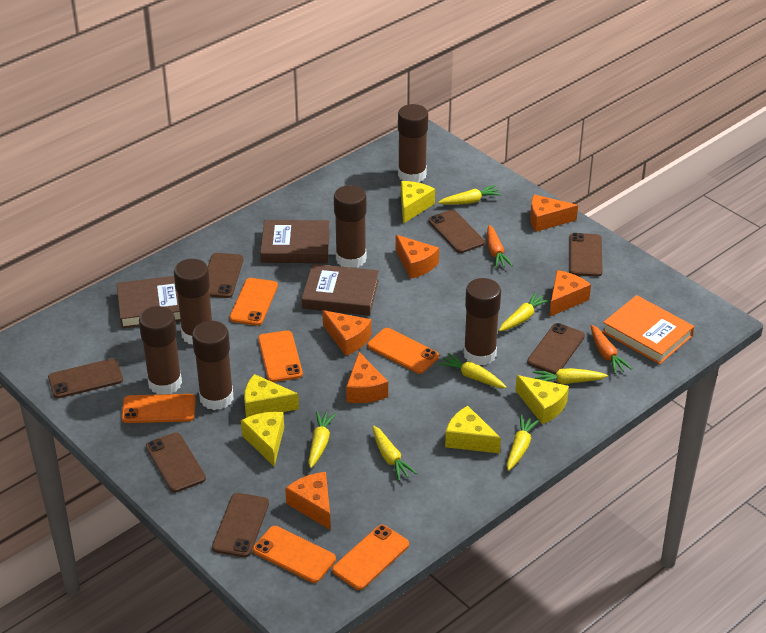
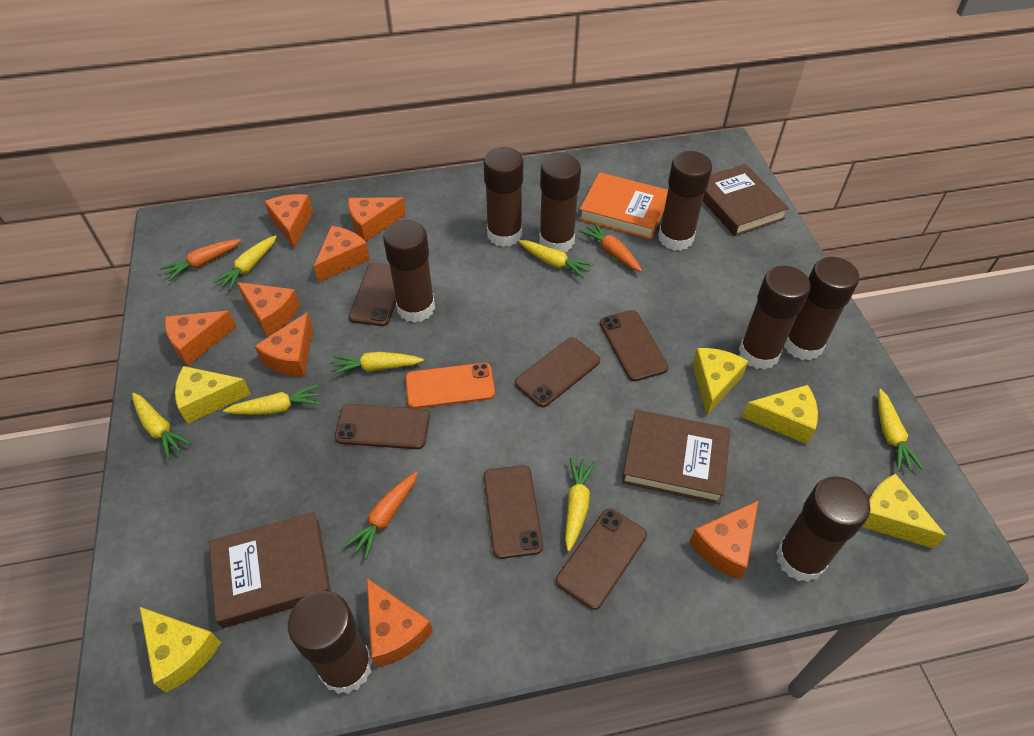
brown glue stick: [139,306,182,394] [174,259,212,344] [192,321,234,410] [334,185,366,268] [398,104,428,183] [464,278,501,365] = 6 -> [288,591,373,694] [383,220,435,323] [484,147,523,247] [539,154,581,252] [658,151,712,251] [739,266,811,370] [776,476,871,582] [784,257,859,360] = 8
brown phone: [48,359,123,398] [146,432,206,493] [208,253,243,298] [212,493,269,557] [429,210,485,253] [527,323,585,374] [569,233,603,277] = 7 -> [334,404,430,449] [349,263,396,326] [484,465,543,559] [515,337,600,407] [556,508,647,610] [600,310,669,381] = 6
orange carrot: [487,225,513,268] [591,325,632,374] = 2 -> [160,239,242,281] [344,472,418,560] [579,222,642,272] = 3
orange cheese: [285,472,331,530] [322,310,371,356] [346,352,388,403] [396,235,439,279] [530,194,578,232] [549,270,591,317] = 6 -> [165,311,236,366] [237,282,300,336] [255,312,313,377] [264,194,313,249] [314,226,370,282] [348,197,406,241] [367,578,433,668] [689,501,759,580] = 8
orange phone: [121,394,196,423] [229,278,278,326] [253,526,336,583] [258,330,303,382] [332,525,409,590] [367,328,439,374] = 6 -> [405,363,495,409] = 1

